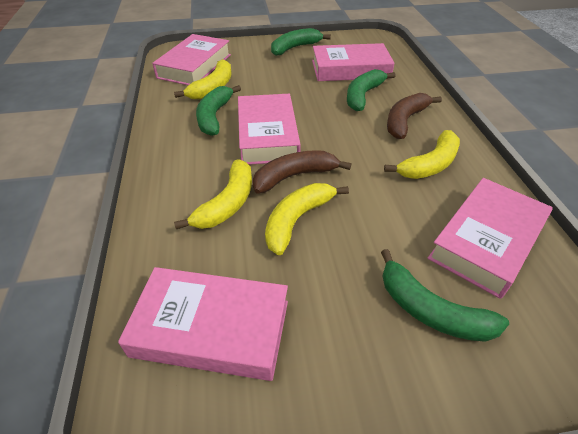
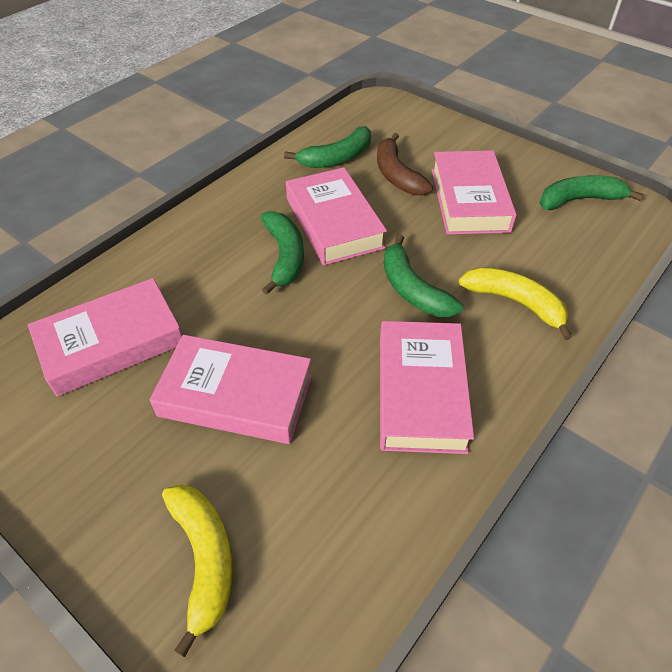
brown banana: [252,150,351,194] [387,93,442,139] = 2 -> [377,133,433,195] = 1
yellow banana: [174,59,231,99] [174,160,252,229] [265,183,349,255] [384,130,460,179] = 4 -> [162,485,232,657] [459,267,572,340] = 2

